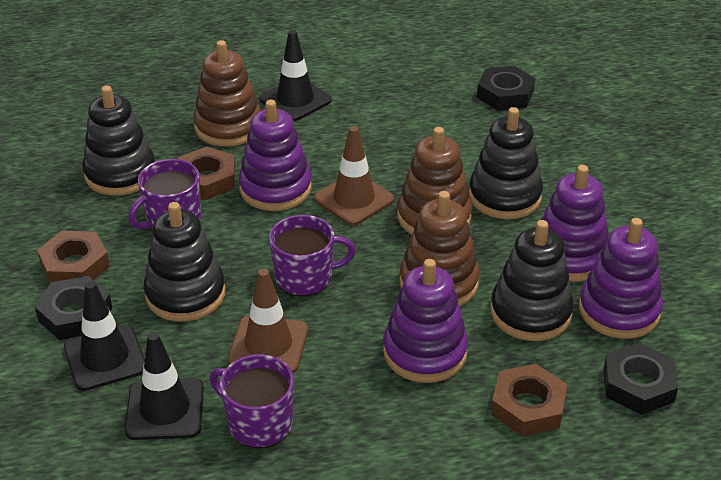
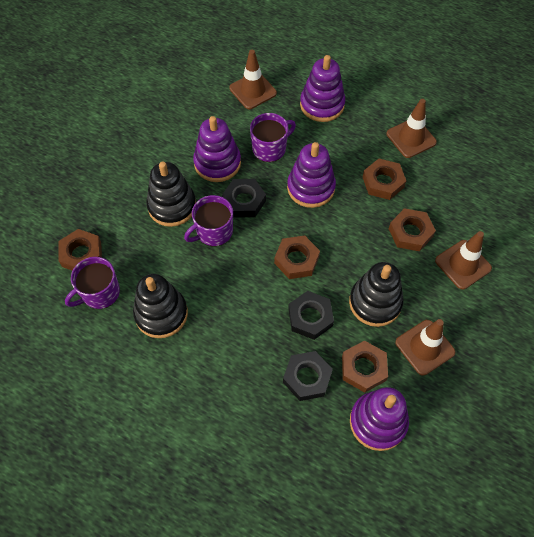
black stacking toy: [82,85,155,196] [144,202,226,322] [469,107,543,219] [490,220,574,341] = 4 -> [133,274,188,338] [146,162,196,227] [349,262,404,327] = 3
black traffic cone: [64,281,145,391] [124,332,204,440] [259,30,331,121] = 3 -> none = 0
brown nut: [37,231,110,284] [178,147,235,200] [491,364,567,436] = 3 -> [58,229,102,271] [274,235,320,279] [342,340,388,393] [363,159,406,200] [389,208,436,251] = 5
brown stacking toy: [193,40,261,146] [397,127,472,235] [399,191,479,306] = 3 -> none = 0
brown traffic cone: [228,269,308,373] [314,126,394,225] = 2 -> [229,50,277,109] [387,99,437,158] [395,319,456,375] [435,231,492,290] = 4

